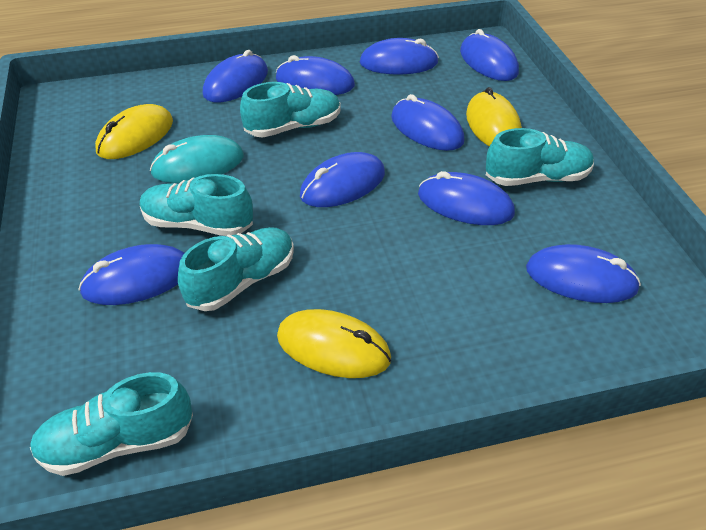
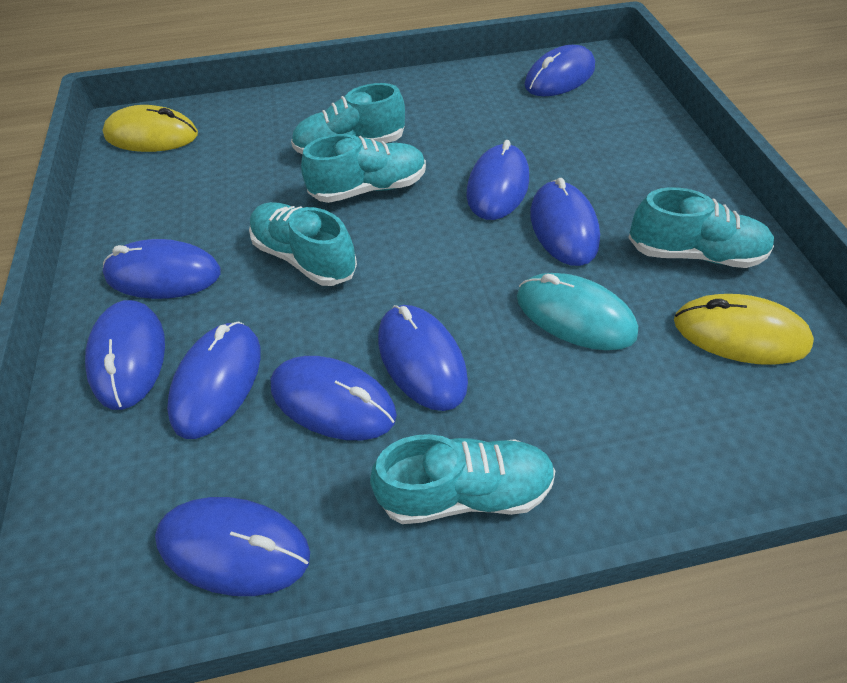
yellow mouse: [95,104,173,159] [277,309,391,378] [466,87,522,146] = 3 -> [103,105,198,152] [674,294,814,365] = 2

